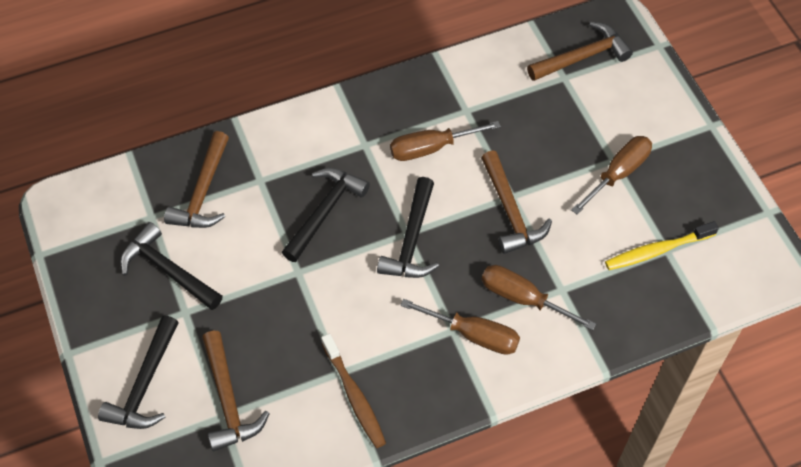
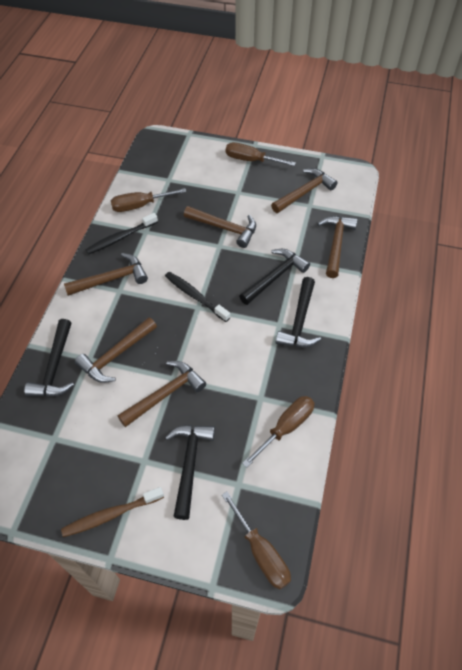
black toothbrush: none = 0 -> [86,213,158,255] [165,272,230,322] = 2
brown hammer: [164,131,229,228] [202,331,270,451] [481,150,552,254] [527,22,633,81] = 4 -> [64,253,148,296] [75,317,157,383] [118,361,206,427] [184,206,256,248] [271,168,338,213] [317,216,358,278] = 6
yellow toothbrush: [605,221,719,270] = 1 -> none = 0

